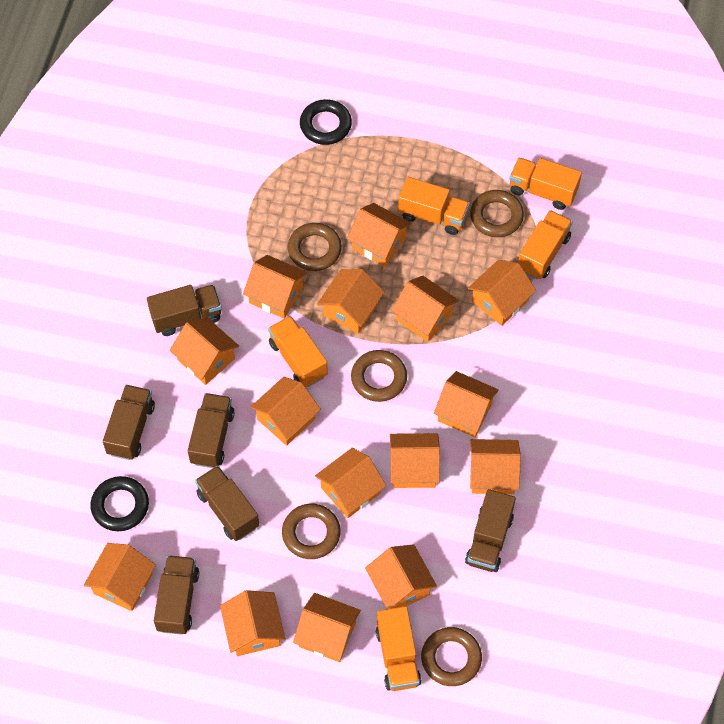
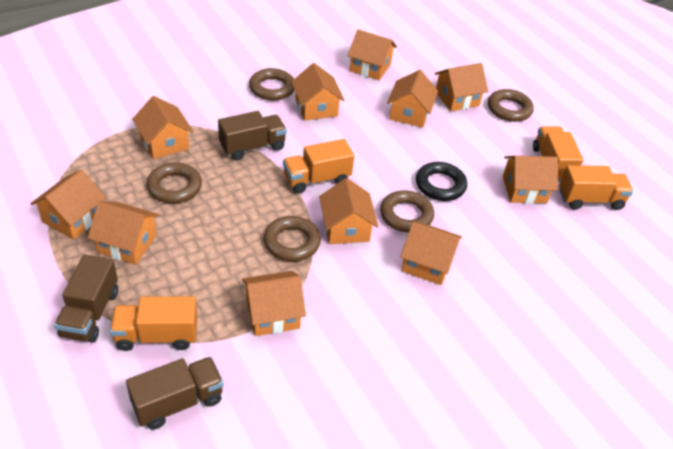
black ring: [90,476,149,531] [300,99,352,145] = 2 -> [416,162,467,201] = 1
brown truck: [103,385,155,460] [147,285,222,336] [154,555,199,635] [188,393,235,468] [195,466,259,541] [465,489,516,572] = 6 -> [54,255,118,343] [126,357,224,430] [218,111,287,160] = 3
orange house: [84,543,156,611] [170,317,239,385] [220,590,286,656] [243,255,307,319] [250,377,321,446] [293,593,361,662] [315,448,386,518] [317,269,384,334] [347,203,412,267] [365,544,437,609] [390,433,440,488] [391,276,459,342] [434,371,499,437] [468,260,536,326] [470,439,521,494] = 15 -> [31,170,106,240] [88,201,159,265] [132,96,193,159] [242,271,306,336] [292,63,345,121] [319,178,378,244] [348,29,397,80] [387,70,438,128] [400,221,462,285] [435,63,488,111] [503,156,558,204] = 11
orange truck: [268,316,328,387] [376,606,421,691] [398,177,470,235] [509,158,582,210] [518,210,573,279] = 5 -> [110,296,198,351] [283,139,354,194] [533,126,583,182] [560,165,633,210] = 4

